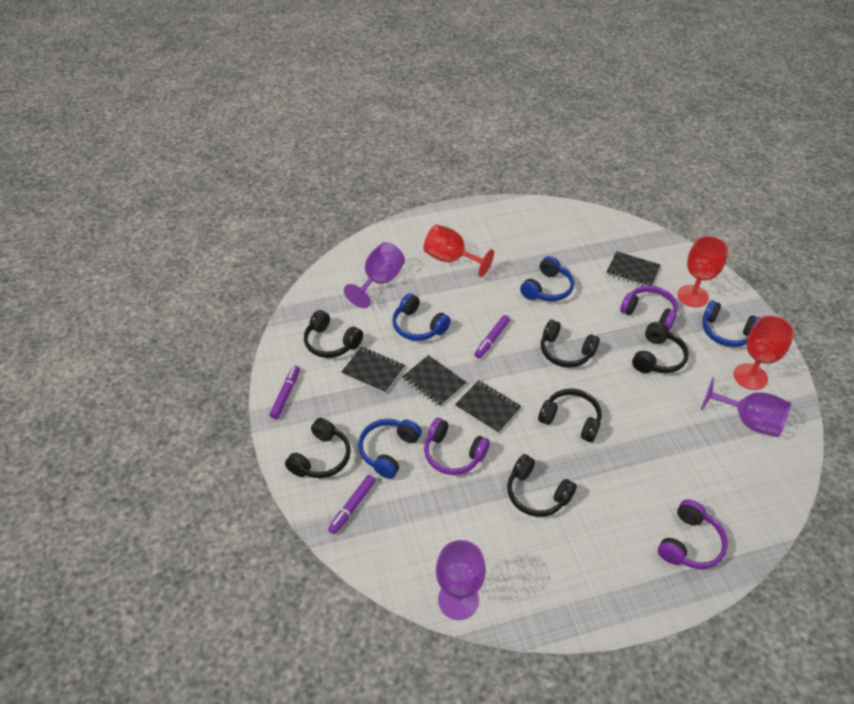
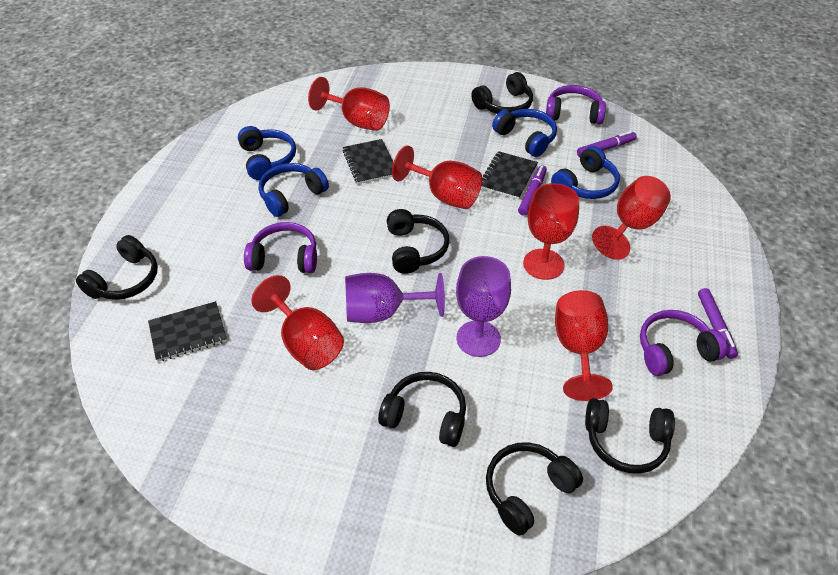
black notebook: [341,347,405,394] [402,355,466,407] [455,380,522,434] [606,251,660,286] = 4 -> [148,301,227,362] [342,139,393,184] [481,151,538,199] = 3
purple goblet: [344,242,405,308] [436,540,486,620] [700,377,791,437] = 3 -> [345,273,445,323] [456,256,511,357] = 2
red goblet: [424,225,494,277] [678,236,728,307] [733,315,794,390] = 3 -> [251,275,344,370] [308,77,390,131] [392,145,482,209] [523,183,579,280] [555,290,613,401] [592,176,671,260] = 6

